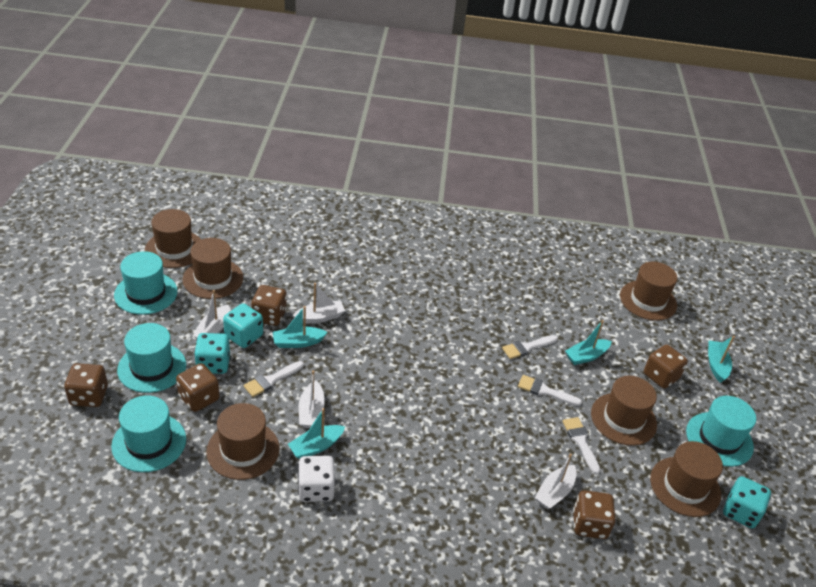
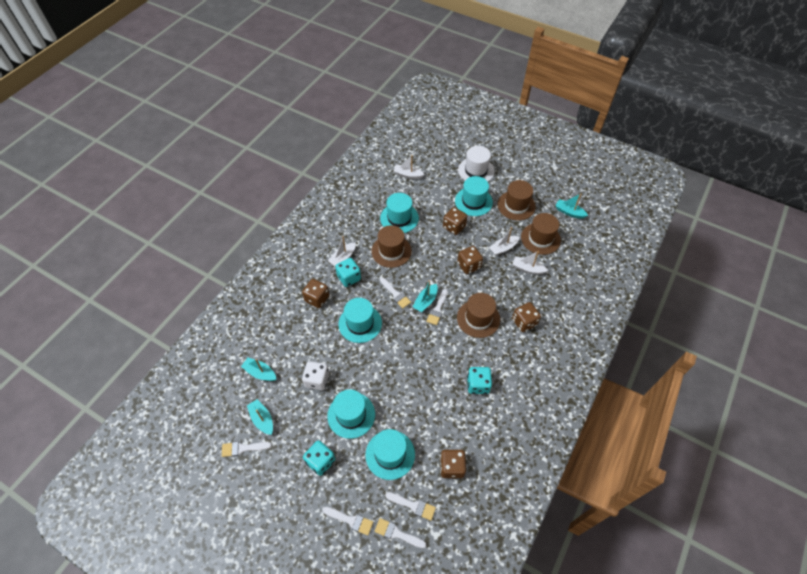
brown hat: [145,209,201,268] [182,238,243,299] [206,403,280,480] [591,376,657,446] [620,262,677,321] [650,441,723,517] = 6 -> [371,225,412,268] [457,293,500,338] [497,180,536,220] [521,213,561,255] = 4
turquoise hat: [111,395,186,472] [114,251,178,315] [117,323,186,393] [686,396,756,467] = 4 -> [327,389,375,439] [339,298,382,343] [365,429,415,480] [380,193,419,233] [455,176,493,216] = 5
white brush: [243,361,304,397] [502,335,558,359] [518,375,582,406] [562,417,601,474] = 4 -> [222,442,272,457] [323,507,373,535] [374,518,426,548] [380,278,411,308] [385,492,436,521] [426,289,448,325] = 6
white hat: none = 0 -> [458,146,495,182] = 1

